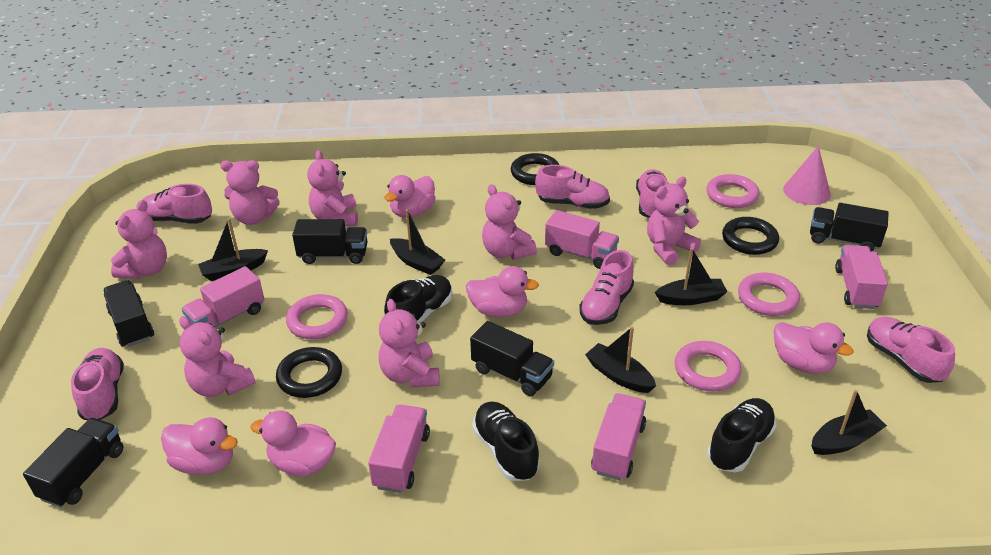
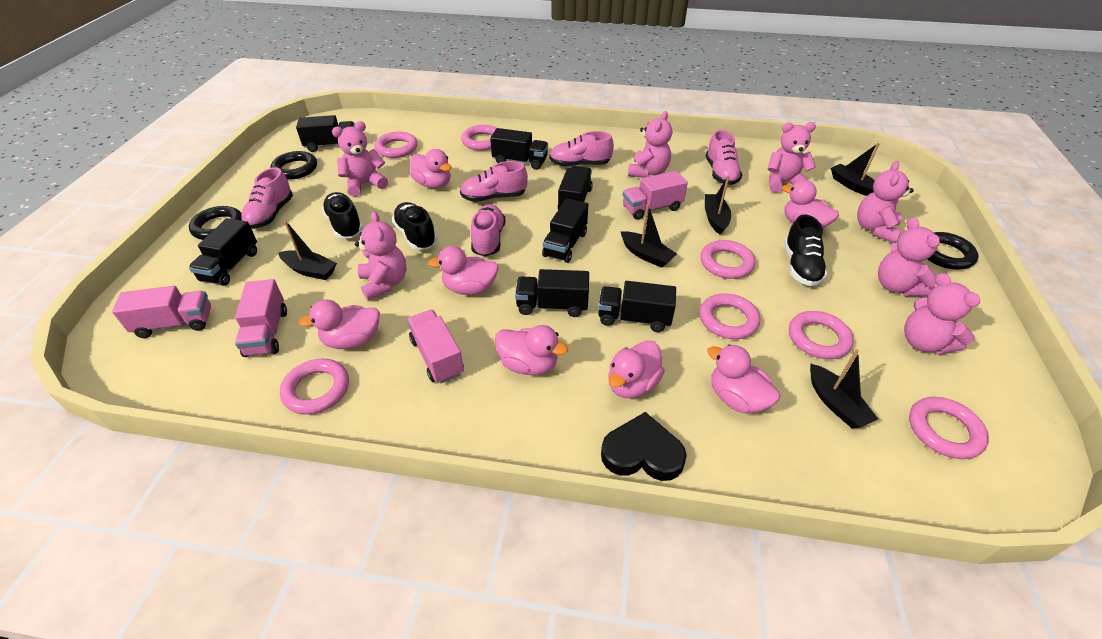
black heart: none = 0 -> [601,412,687,481] = 1
black truck: [23,418,123,508] [103,280,154,347] [292,219,367,264] [470,321,554,396] [810,203,889,251] = 5 -> [189,218,257,286] [296,115,355,152] [490,128,548,170] [515,269,589,317] [542,198,588,263] [558,166,593,210] [598,281,676,332] = 7
pink cone: [783,146,831,205] = 1 -> none = 0
pink duck: [161,417,238,475] [250,410,336,477] [384,175,436,218] [466,266,539,317] [774,322,854,374] = 5 -> [299,300,380,349] [410,149,452,188] [428,246,499,295] [495,325,568,375] [608,340,665,398] [707,345,781,413] [782,180,839,228] = 7
pink ring: [286,294,348,339] [675,341,742,391] [707,174,760,208] [738,273,800,316] = 4 -> [280,359,349,415] [375,132,418,158] [461,125,496,151] [700,240,755,279] [700,293,760,339] [789,311,854,359] [909,397,989,459] = 7
pink shoe: [71,348,124,420] [143,184,212,224] [535,165,610,209] [579,250,634,325] [636,169,669,218] [867,317,955,383] = 6 -> [241,167,293,229] [460,161,528,202] [471,204,506,256] [550,131,614,167] [706,130,742,185] = 5
pink truck: [181,266,265,327] [368,405,430,493] [545,210,619,269] [591,393,646,480] [835,245,888,309] = 5 -> [112,286,211,338] [235,279,287,357] [407,310,464,383] [623,171,688,220] = 4

